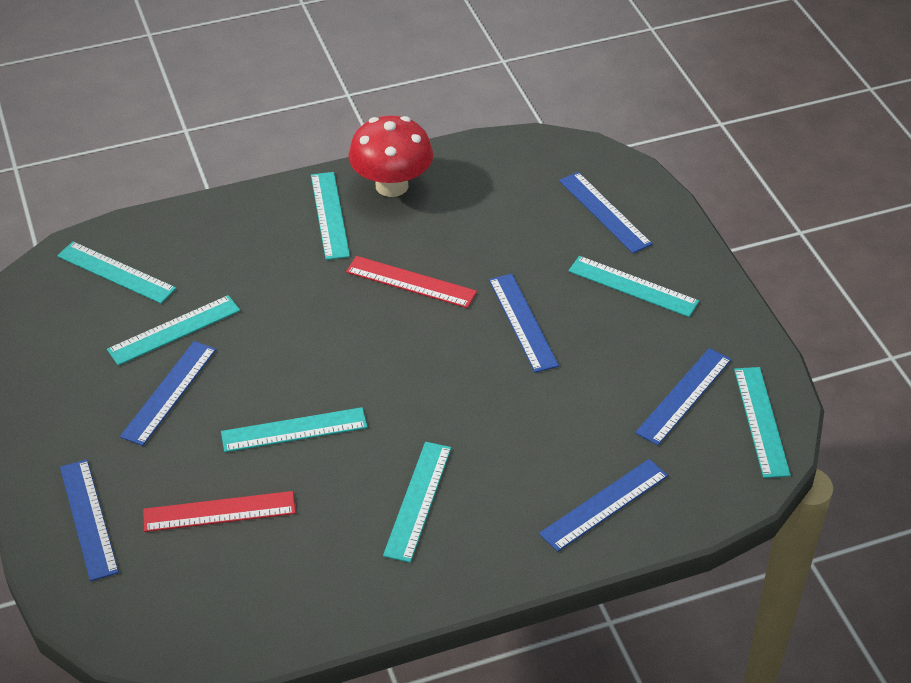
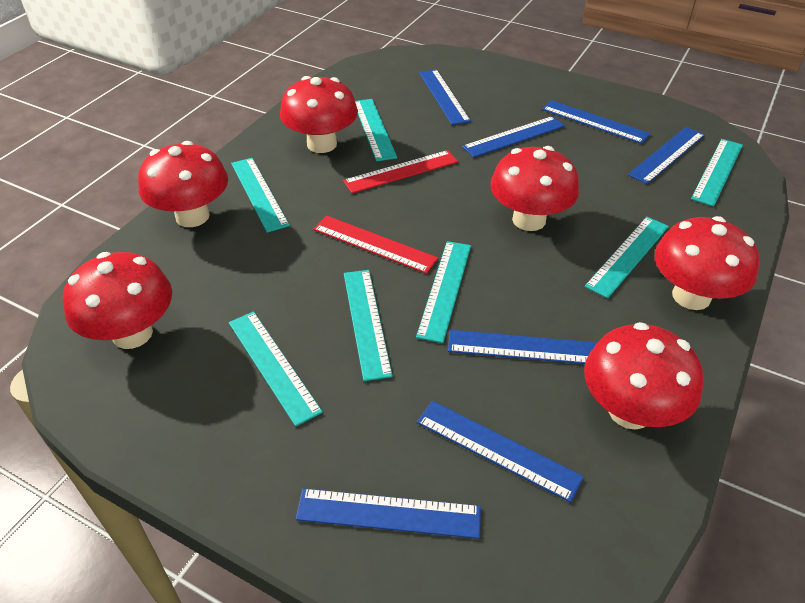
blue ruler: [60,459,119,581] [120,341,216,446] [489,274,559,372] [539,459,668,552] [559,172,652,253] [635,348,731,445] = 6 -> [296,488,481,539] [417,401,584,503] [419,69,471,125] [448,330,598,364] [462,116,565,158] [542,100,650,144] [628,127,705,184] = 7
red mushroom: [348,116,433,197] = 1 -> [63,252,172,349] [138,141,228,227] [280,76,358,153] [490,146,579,231] [584,322,703,430] [655,216,759,310] = 6

